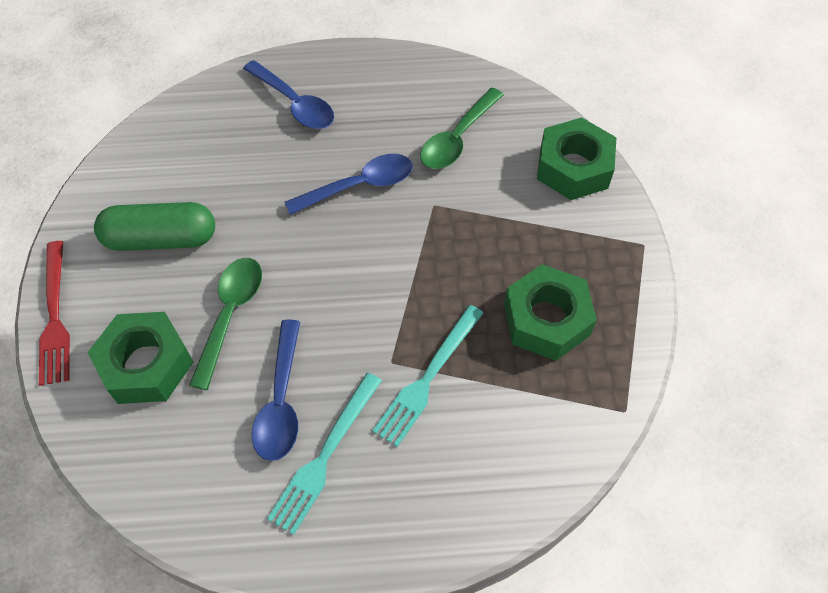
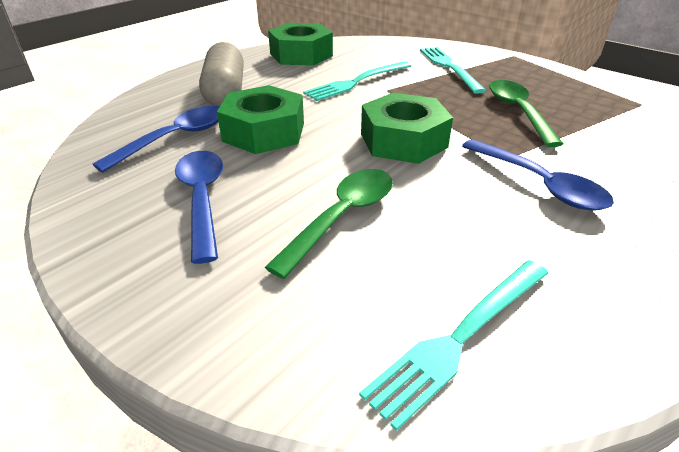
green capsule: [94,202,215,251] = 1 -> none = 0
grey capsule: none = 0 -> [199,42,244,107] = 1
red fork: [39,241,70,386] = 1 -> none = 0
turquoise fork: [267,373,382,535] [372,305,483,447] = 2 -> [303,61,411,101] [359,260,549,431] [420,47,486,94] = 3

